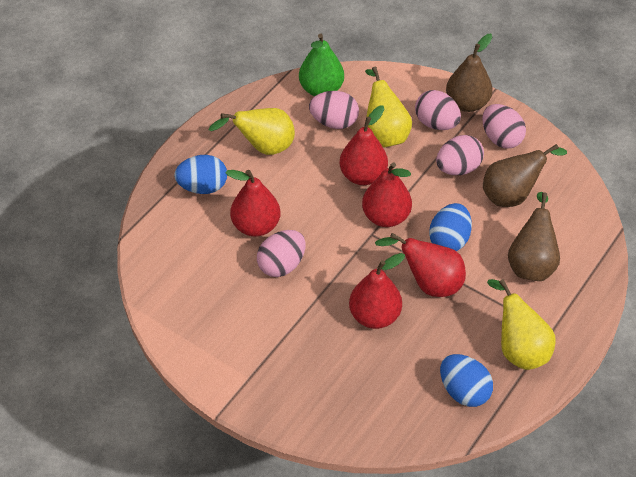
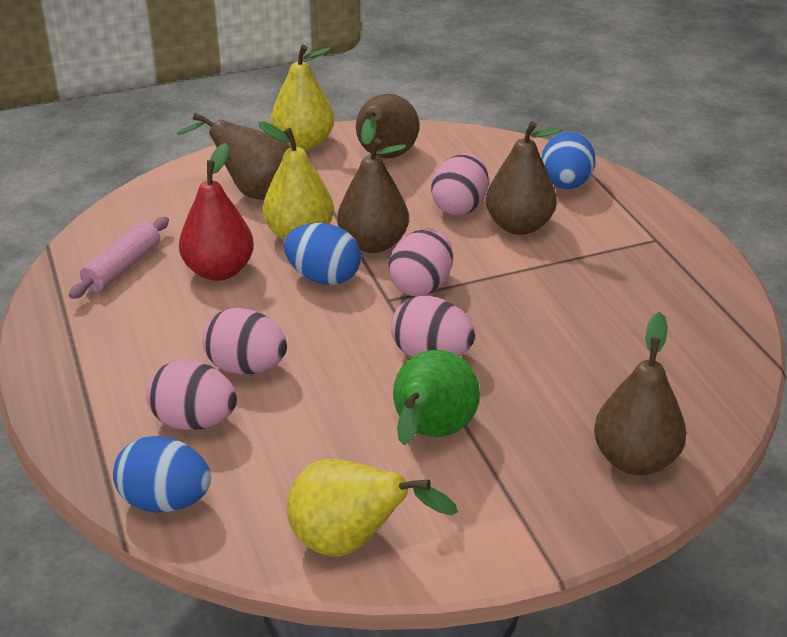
brown pear: [446,34,493,112] [483,144,567,207] [508,192,560,281] = 3 -> [176,113,290,200] [337,138,409,253] [356,94,419,158] [486,121,562,235] [594,312,686,475] = 5
pink rolling pin: none = 0 -> [69,217,169,299] = 1
red pear: [225,170,281,237] [340,105,388,185] [349,253,405,329] [362,162,412,227] [375,233,466,297] = 5 -> [179,143,254,281] = 1

